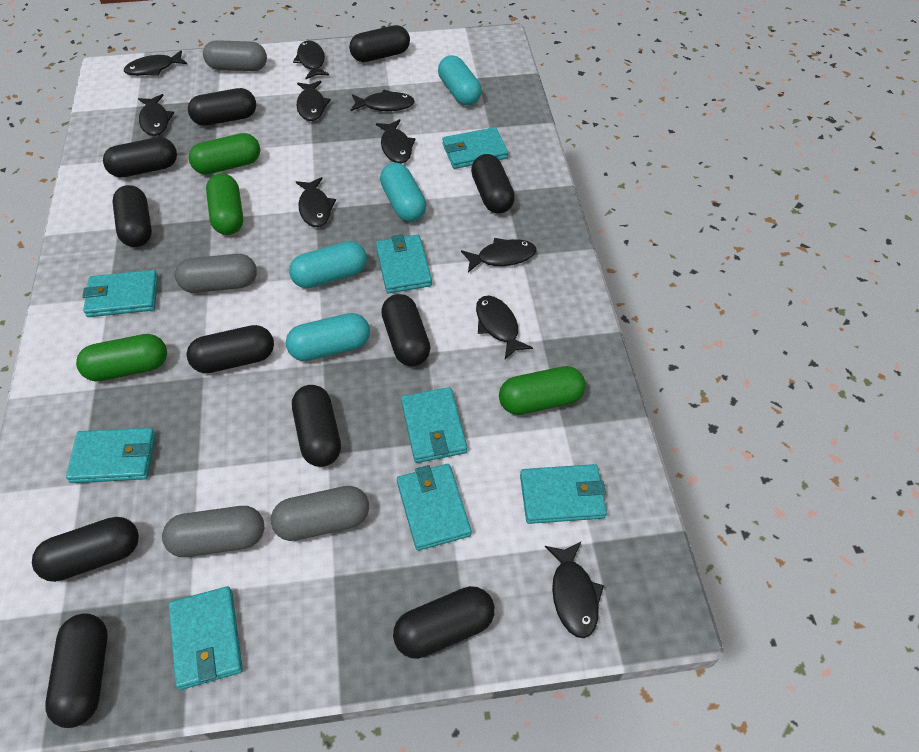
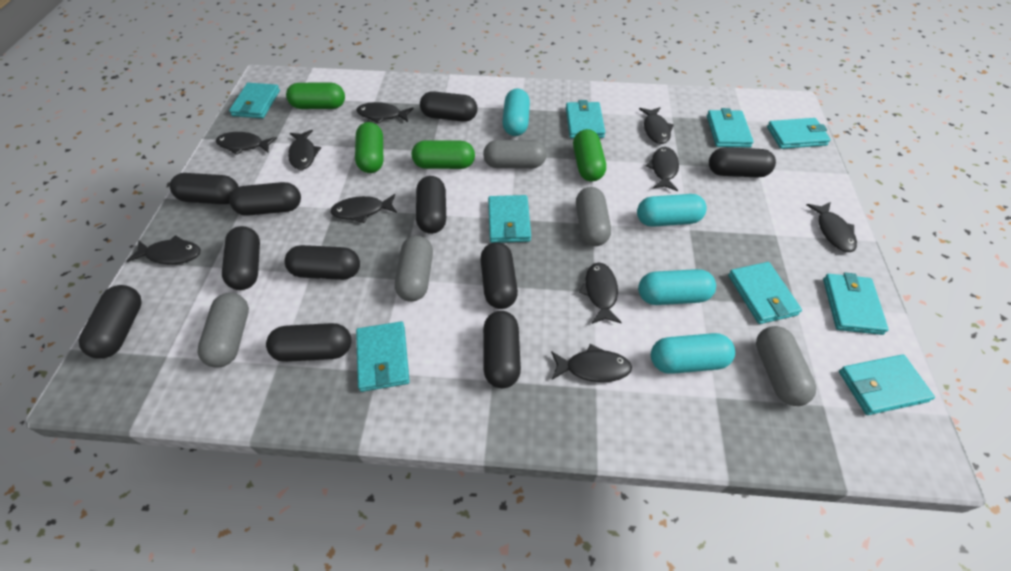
grey capsule: [162,506,264,557] [175,254,257,293] [203,40,267,71] [271,486,369,541] = 4 -> [197,293,249,367] [395,235,433,302] [483,140,547,168] [576,187,611,246] [756,326,816,406] = 5
turquoise wallet: [66,428,156,483] [82,270,158,317] [169,586,243,690] [376,234,432,293] [397,464,471,551] [401,387,467,463] [442,127,508,169] [520,464,607,524] = 8 -> [229,83,280,118] [356,322,410,392] [488,195,531,243] [566,100,605,138] [707,108,754,148] [728,262,802,324] [767,118,831,149] [823,272,889,335] [839,354,935,415] = 9

